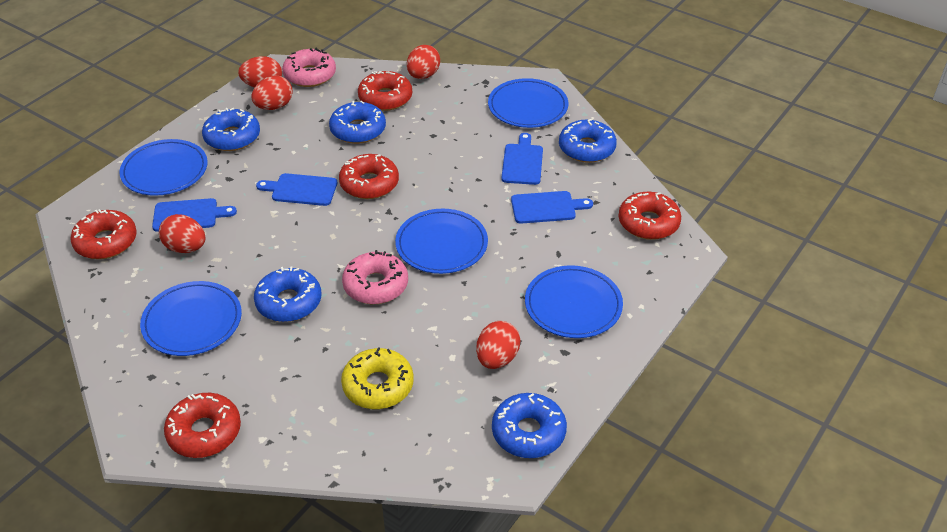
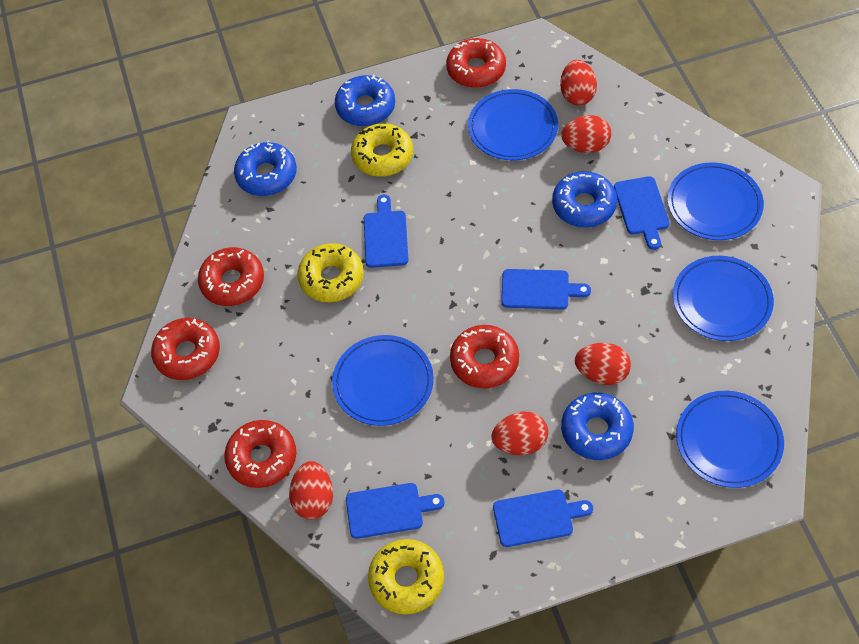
blue cutting board: [152,198,237,232] [256,173,338,206] [501,133,543,185] [511,191,593,224] = 4 -> [346,483,444,539] [364,195,408,268] [493,490,593,547] [501,269,591,309] [614,176,670,250] = 5
blue donut: [202,108,260,151] [254,267,321,322] [329,101,386,144] [492,393,567,458] [559,119,617,163] = 5 -> [234,142,297,196] [335,75,395,126] [552,171,617,228] [561,393,634,460] = 4
pink donut: [282,48,336,87] [342,250,408,304] = 2 -> none = 0
yellow donut: [341,347,414,409] = 1 -> [297,243,364,302] [351,123,413,177] [368,539,444,615] = 3

